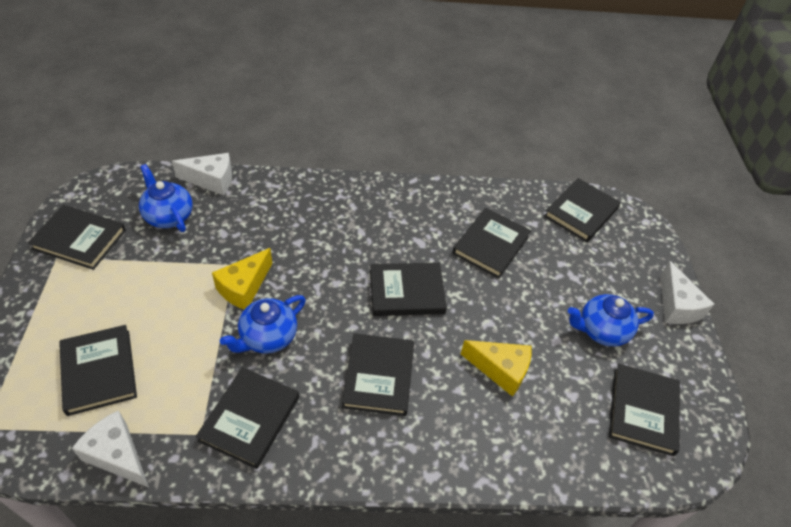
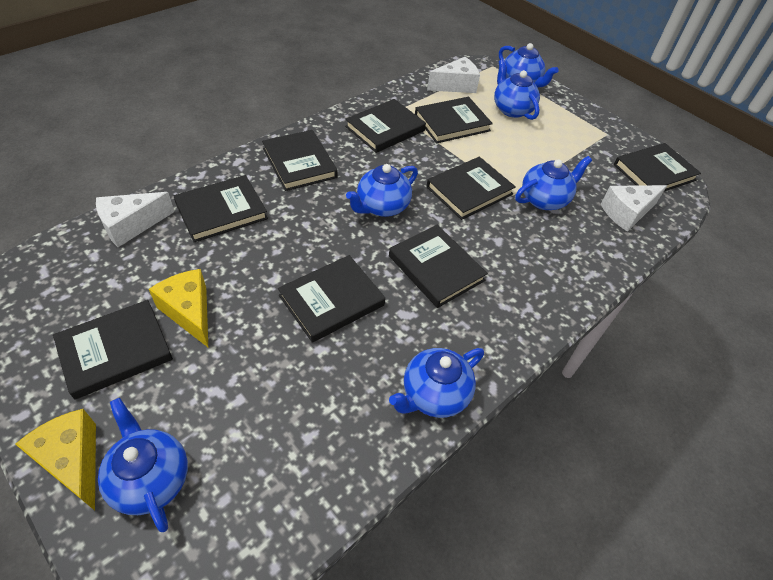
black book: [28,205,126,270] [59,325,137,416] [196,367,299,469] [342,333,414,416] [370,263,447,316] [452,208,531,278] [544,178,621,242] [609,364,680,456] = 8 -> [53,300,173,400] [173,175,268,242] [262,130,338,191] [278,255,385,343] [345,99,426,153] [389,225,488,308] [415,97,493,143] [427,157,516,220] [614,143,701,191] = 9
blue teapot: [139,164,193,232] [220,295,306,353] [568,294,654,346] = 3 -> [98,398,188,532] [346,164,418,217] [389,348,484,418] [494,59,540,120] [499,43,558,88] [515,156,592,210] = 6

